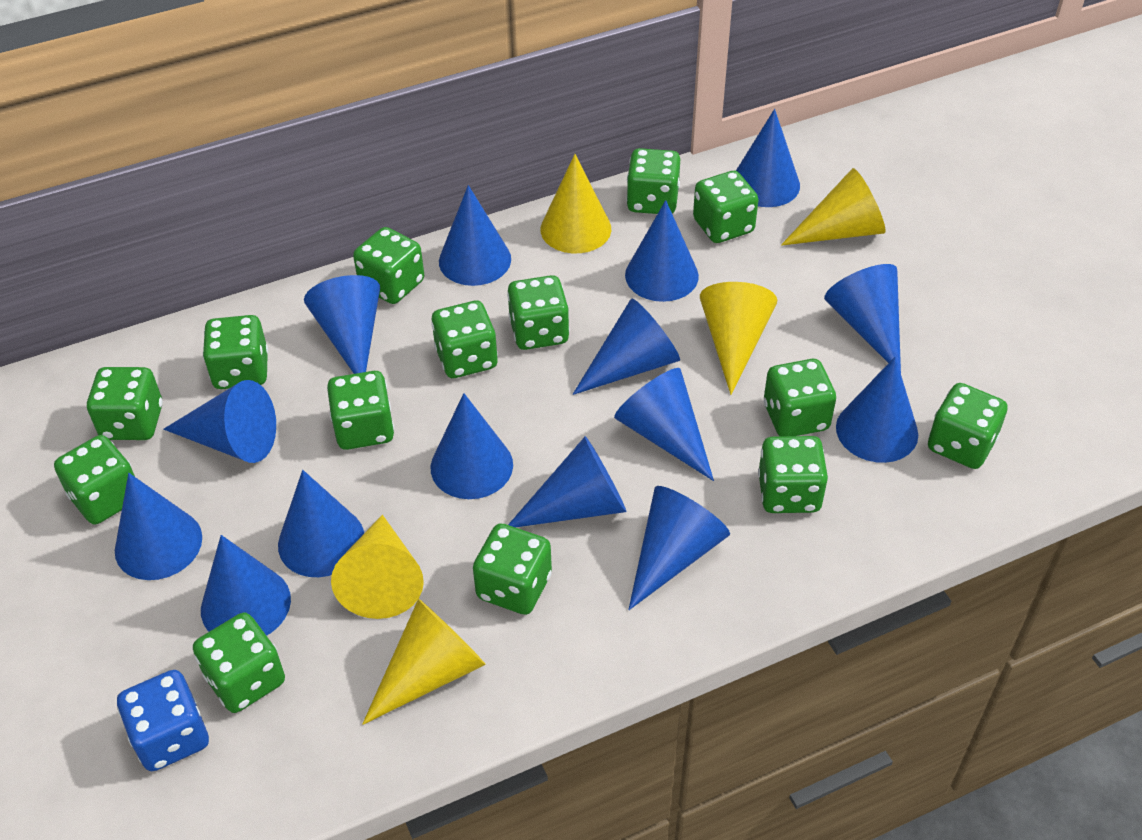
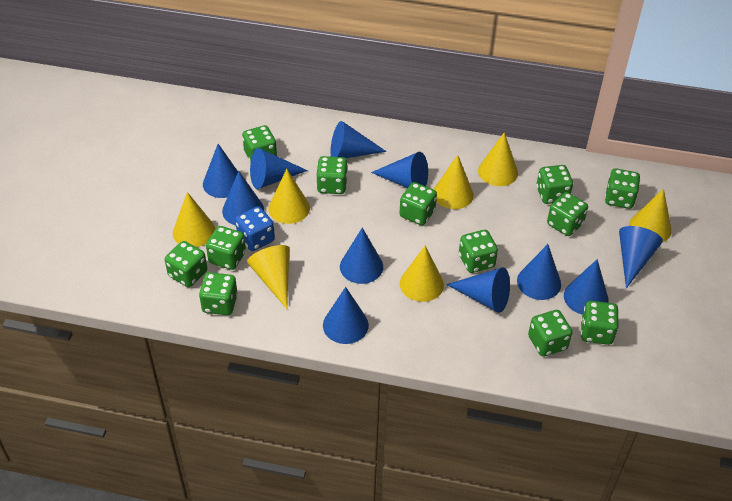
blue cone: [115,473,202,580] [163,380,276,463] [201,535,291,636] [278,470,364,577] [304,275,380,374] [431,393,513,499] [439,185,511,286] [508,436,626,527] [573,299,680,395] [614,368,714,481] [625,200,699,302] [628,486,730,610] [736,109,800,207] [824,264,901,373] [836,357,918,463] = 15 -> [203,144,238,198] [222,171,264,225] [250,148,308,189] [323,287,369,344] [330,121,387,158] [340,228,383,284] [371,152,428,188] [446,267,510,313] [517,244,561,300] [564,259,609,315] [619,226,663,288] = 11
green dice: [54,435,135,524] [87,367,163,440] [193,613,285,713] [203,315,268,389] [327,371,394,450] [353,227,424,304] [431,301,498,378] [473,523,552,615] [507,275,570,350] [626,148,680,214] [693,171,759,243] [758,436,828,513] [764,359,836,436] [928,383,1008,469] = 14 -> [165,241,207,287] [199,272,238,315] [206,226,246,270] [242,125,277,162] [317,156,348,194] [399,182,437,225] [459,230,498,273] [528,310,572,357] [536,165,573,204] [547,192,588,236] [581,301,619,345] [605,168,640,209] = 12
yellow cone: [331,515,424,619] [362,599,486,725] [541,154,611,253] [700,282,777,395] [781,168,886,246] = 5 -> [173,192,215,247] [247,245,290,309] [268,169,310,224] [400,245,444,302] [434,155,474,209] [478,132,518,186] [629,189,672,242] = 7

